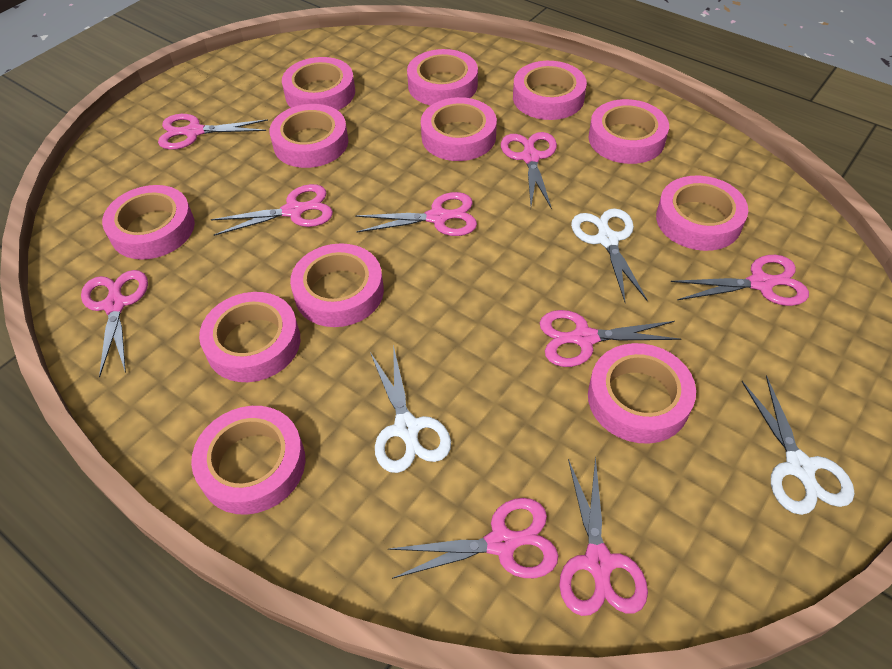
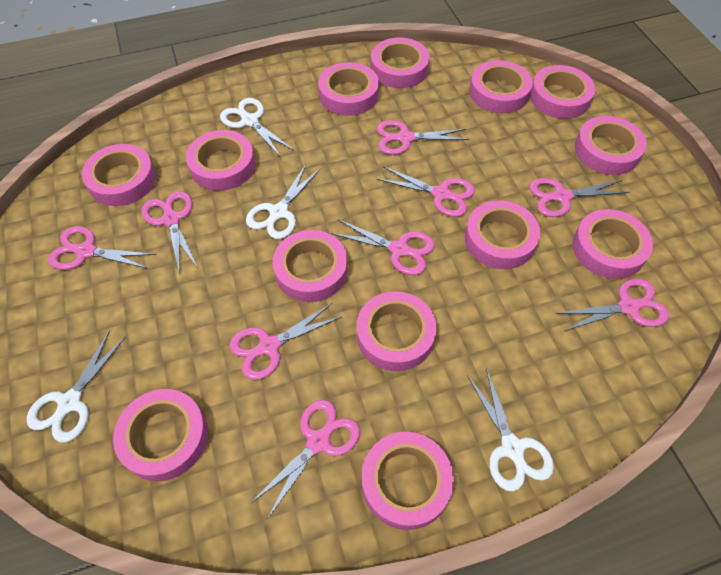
pink tape: [102,185,195,260] [191,406,305,515] [199,292,300,382] [270,104,348,168] [282,57,355,110] [290,243,384,327] [407,49,478,106] [421,97,497,161] [513,61,587,120] [588,99,669,164] [588,343,696,444] [656,176,748,251] = 12 -> [82,144,156,206] [113,389,208,481] [186,130,255,191] [273,230,348,302] [318,62,379,116] [357,292,437,371] [362,432,454,530] [371,37,430,88] [465,201,540,269] [469,60,533,113] [530,65,595,119] [572,209,653,279] [575,116,647,175] = 13
white scissors: [370,345,451,473] [571,208,648,303] [741,375,855,515] = 3 -> [27,330,126,443] [220,98,294,156] [246,164,320,239] [467,368,554,492] = 4

